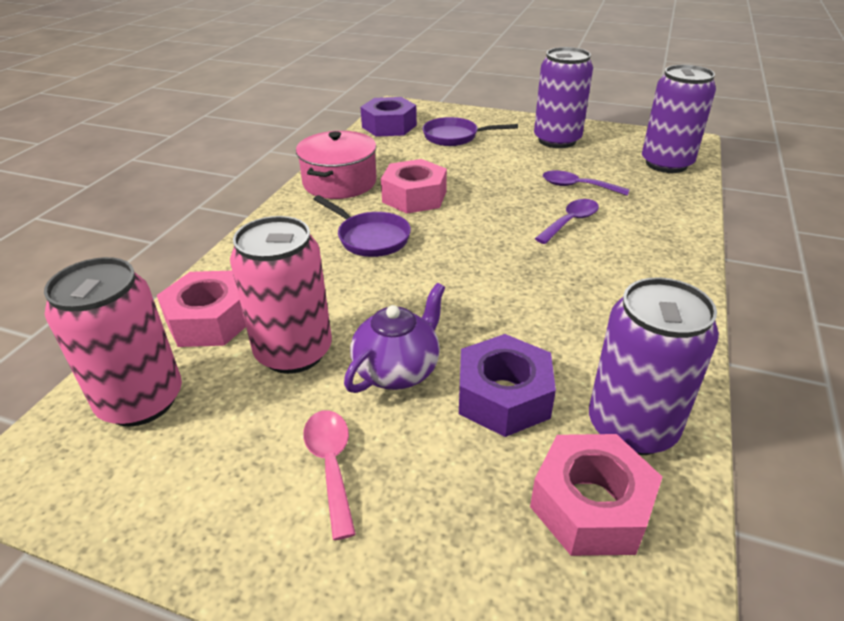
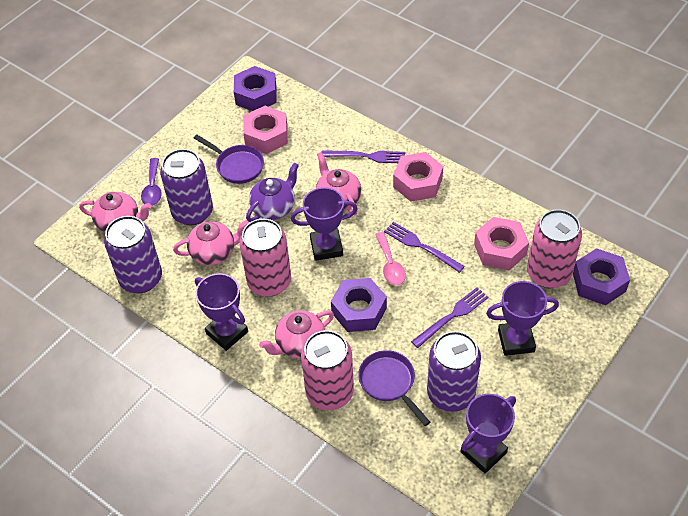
pink can: [44,257,182,427] [230,216,332,374] = 2 -> [239,219,291,297] [301,330,354,410] [527,209,582,288] = 3
pink pot: [296,131,377,199] = 1 -> none = 0
pink teapot: none = 0 -> [79,192,151,233] [173,220,249,265] [259,310,334,358] [316,152,361,215] = 4
purple fork: none = 0 -> [322,151,405,163] [384,222,465,273] [411,287,488,348] = 3
purple nut: [360,97,417,137] [459,334,556,437] = 2 -> [234,66,277,111] [331,278,387,332] [573,248,630,305] = 3
purple spoon: [535,199,599,244] [543,171,630,196] = 2 -> [141,158,162,206] = 1
purple trophy: none = 0 -> [195,273,248,351] [291,187,358,261] [461,394,516,474] [486,281,559,356] = 4

